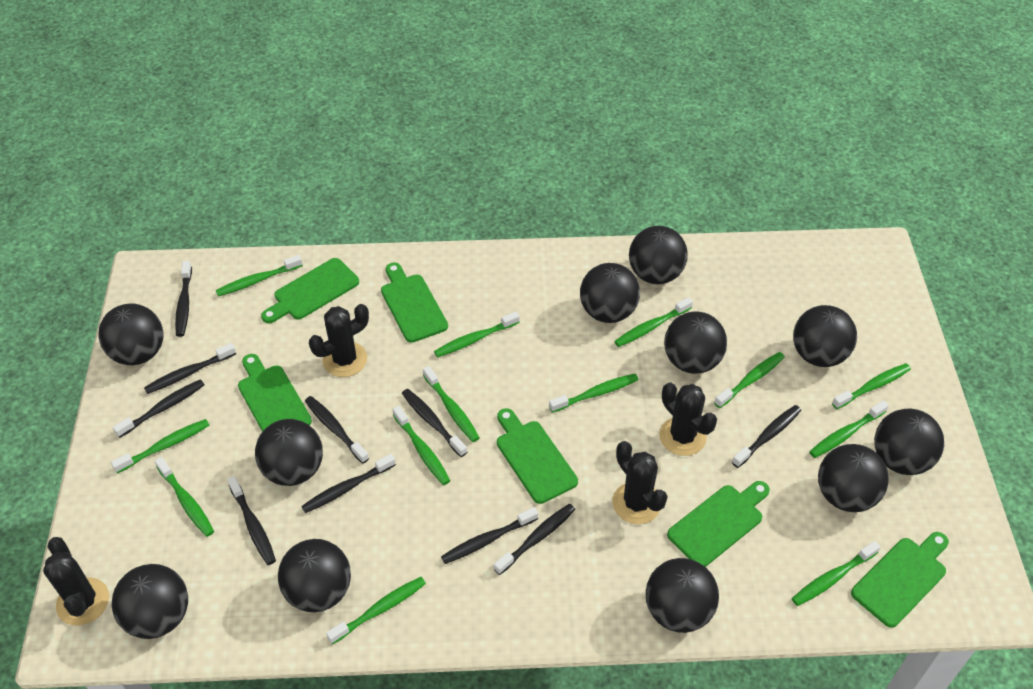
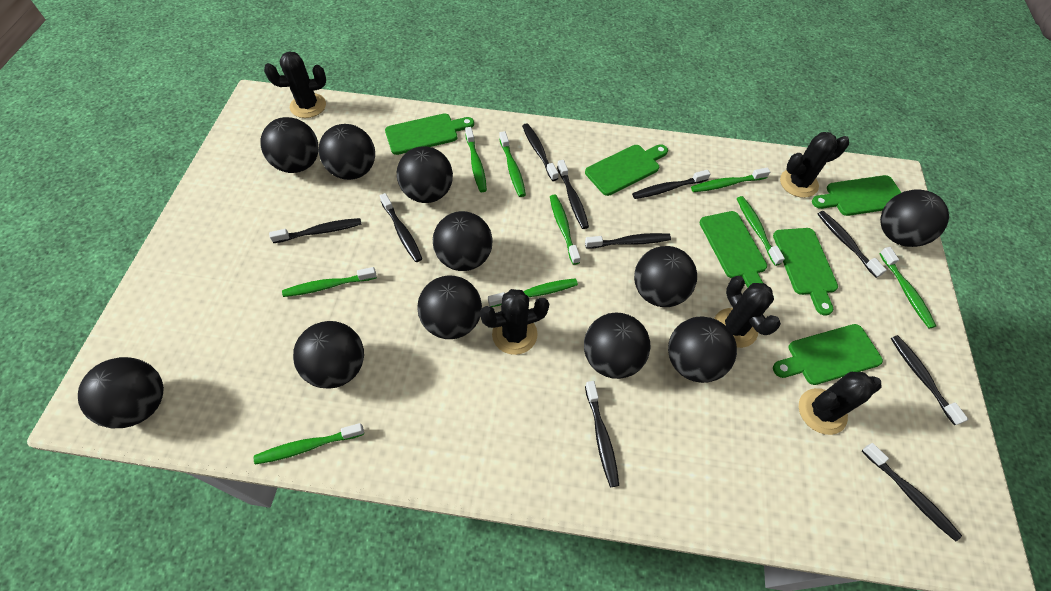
black cactus: [43,537,109,626] [309,304,369,377] [613,441,668,524] [659,383,717,456] = 4 -> [264,52,326,118] [480,289,549,355] [714,276,781,348] [780,132,849,198] [799,372,882,435] = 5
green toothbrush: [111,419,209,473] [155,457,214,537] [216,255,303,297] [326,577,426,644] [393,406,450,485] [423,366,479,442] [434,312,520,358] [549,374,639,413] [614,297,693,347] [714,352,785,408] [792,541,880,606] [809,400,889,458] [832,363,911,409] = 13 -> [254,423,364,465] [282,267,377,297] [465,127,487,192] [488,278,578,307] [499,131,526,197] [550,194,580,265] [691,167,770,192] [737,196,785,266] [879,247,936,329] = 9

